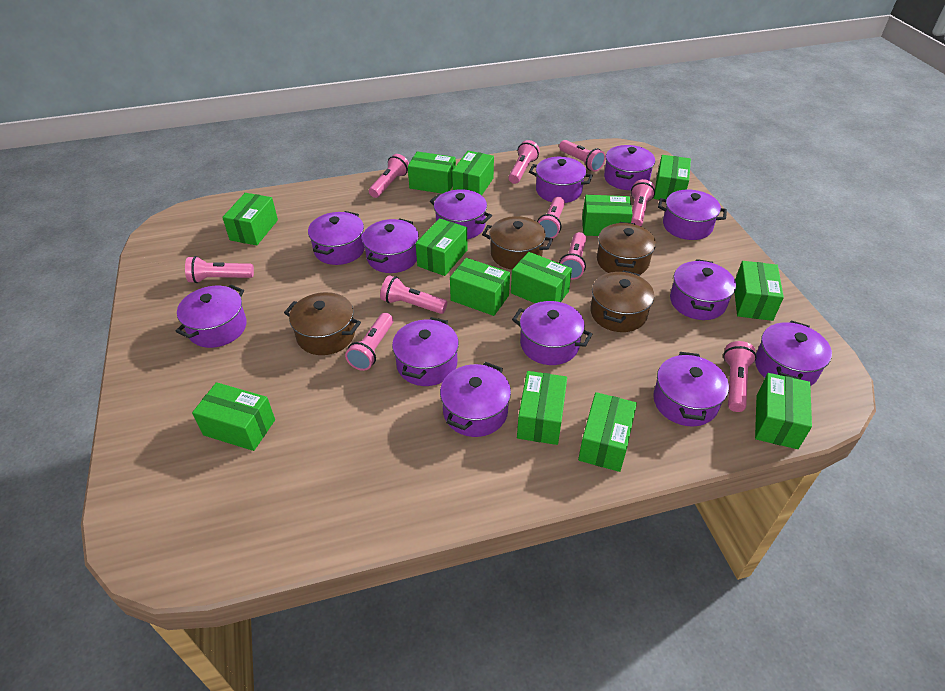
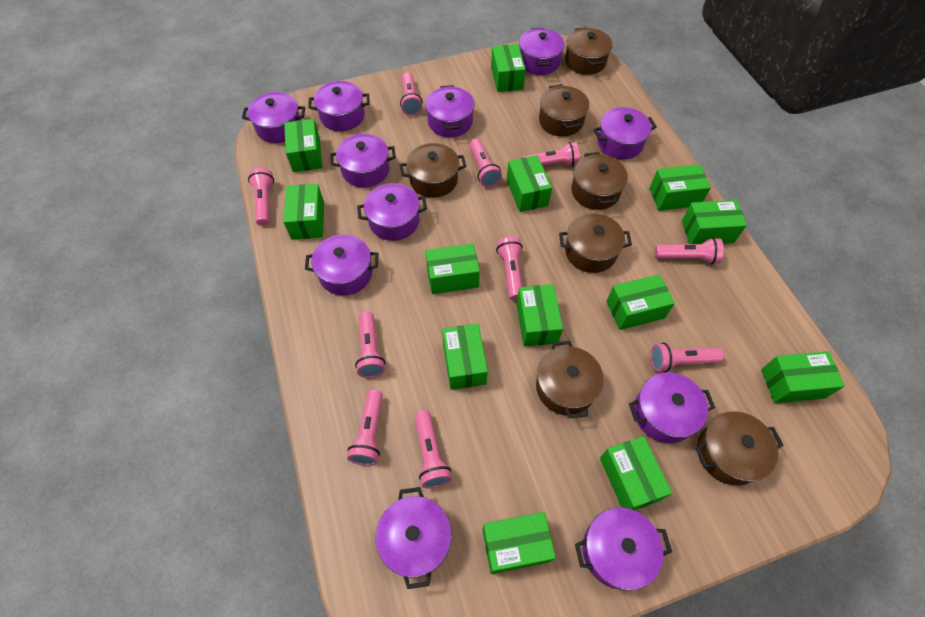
brown pot: [284,292,361,355] [482,216,553,270] [590,270,654,332] [597,222,656,275] = 4 -> [400,143,466,198] [536,341,604,419] [539,84,589,137] [559,213,632,273] [565,27,612,75] [571,152,628,210] [695,411,784,486] = 7
purple pot: [175,285,247,348] [308,211,365,265] [362,218,419,273] [392,317,459,386] [430,189,492,239] [440,362,511,437] [512,301,592,365] [529,157,593,203] [604,145,655,190] [653,352,729,427] [658,190,727,240] [670,259,736,320] [755,320,832,386] = 13 -> [242,92,305,143] [305,234,378,296] [308,81,370,131] [330,134,396,188] [357,183,427,241] [376,487,452,589] [425,85,475,137] [519,28,565,75] [575,507,672,590] [593,107,657,159] [629,372,715,443] = 11

